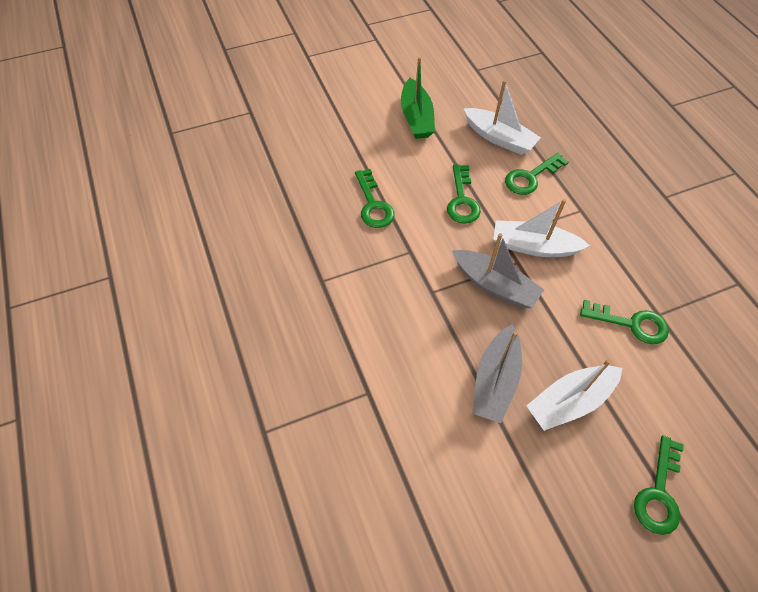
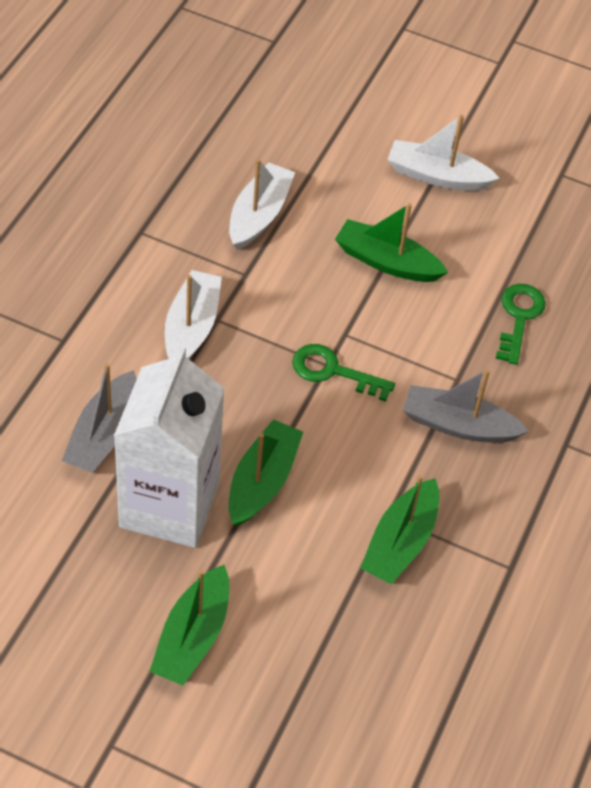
green boat: [401,57,435,139] = 1 -> [149,565,229,685] [229,419,303,526] [335,203,448,282] [360,475,439,584] = 4
green key: [355,169,395,228] [447,164,481,224] [505,153,568,195] [580,299,669,344] [634,435,684,535] = 5 -> [292,344,395,402] [496,284,546,365] = 2
white carton: none = 0 -> [114,346,225,548] = 1

